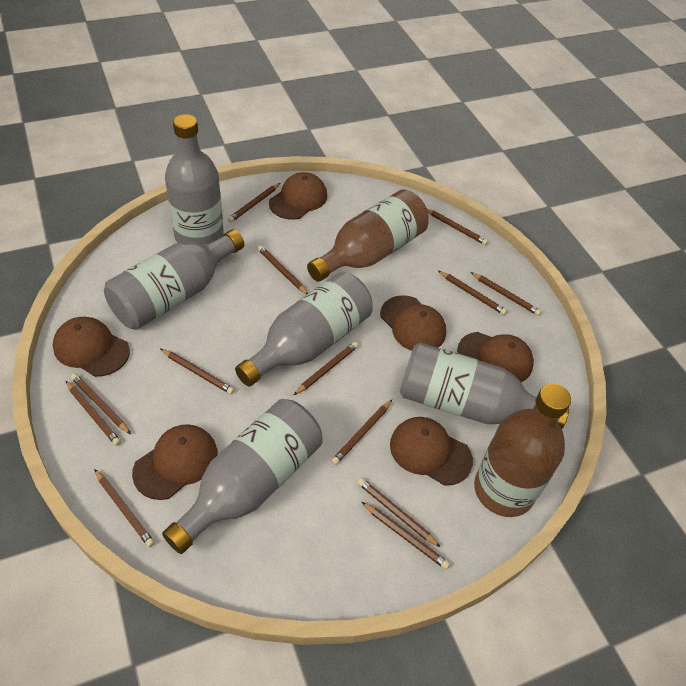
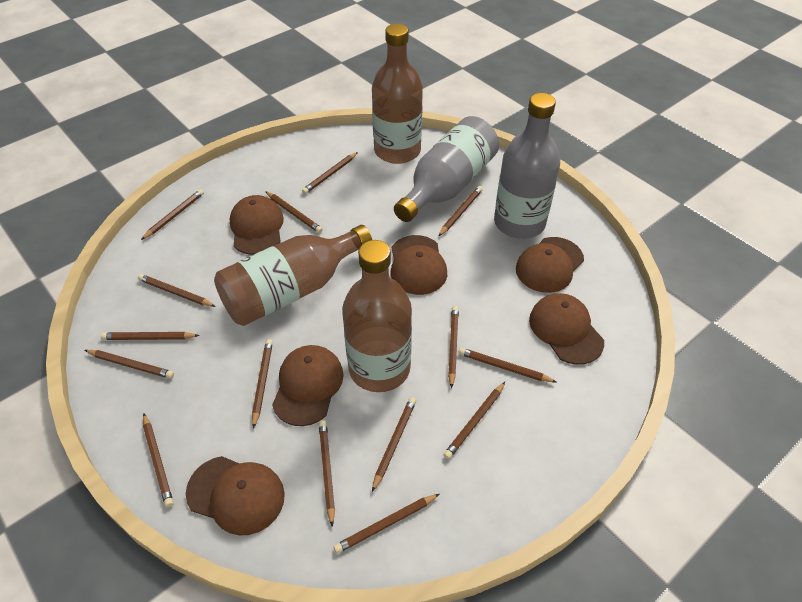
brown bottle: [307,189,429,282] [474,384,571,517] = 2 -> [214,225,372,326] [342,240,412,392] [372,24,423,164] = 3
brown pencil: [66,381,121,446] [71,373,131,434] [94,469,155,547] [161,349,235,394] [228,183,280,223] [257,245,308,294] [294,342,359,395] [331,400,392,465] [358,478,440,547] [362,502,450,569] [427,209,488,245] [438,271,507,315] [471,272,541,316] = 13 -> [85,350,174,379] [101,332,200,340] [138,274,216,307] [141,189,204,240] [143,413,174,507] [252,339,273,429] [265,191,323,233] [302,152,358,194] [319,421,335,527] [334,494,439,554] [372,397,416,492] [439,186,483,236] [443,382,505,459] [448,306,459,388] [458,348,556,382] = 15
grey bottle: [104,229,244,330] [162,399,323,554] [165,114,224,244] [235,272,373,387] [400,342,569,429] = 5 -> [394,116,499,222] [494,93,560,239] = 2

